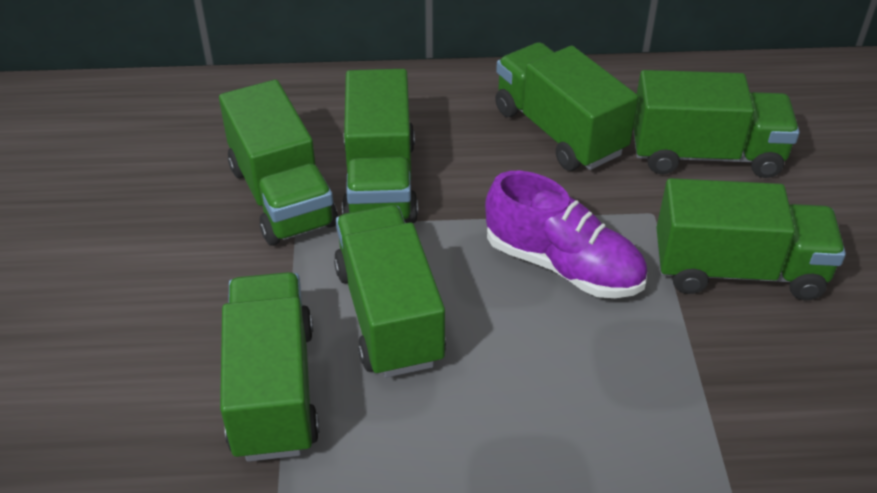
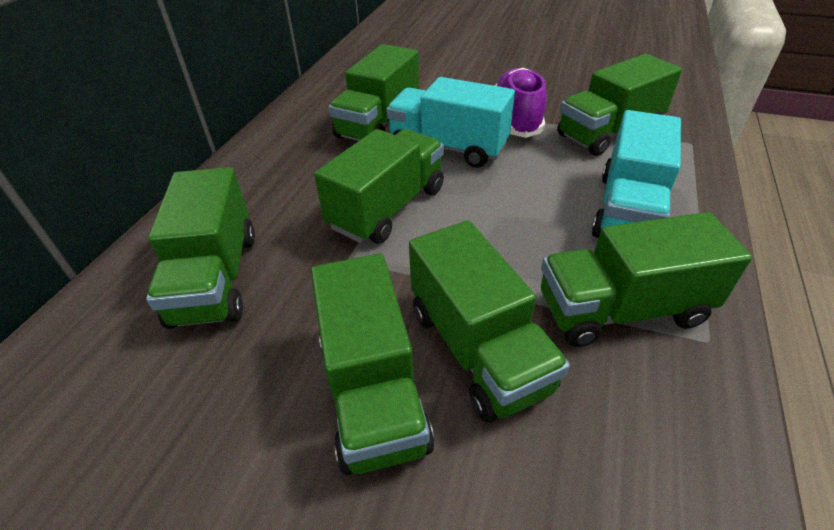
turquoise truck: none = 0 -> [386,77,515,168] [592,110,681,238] = 2

